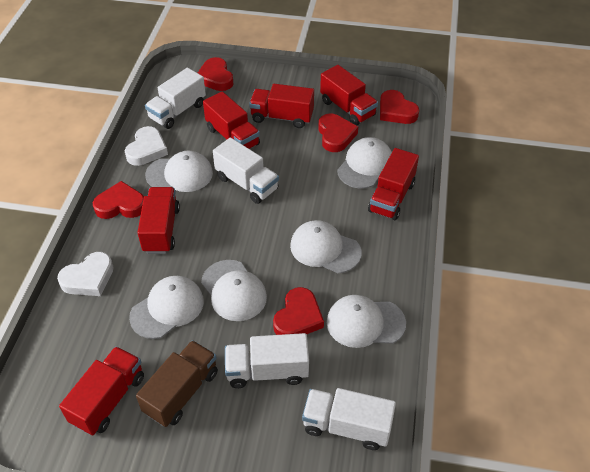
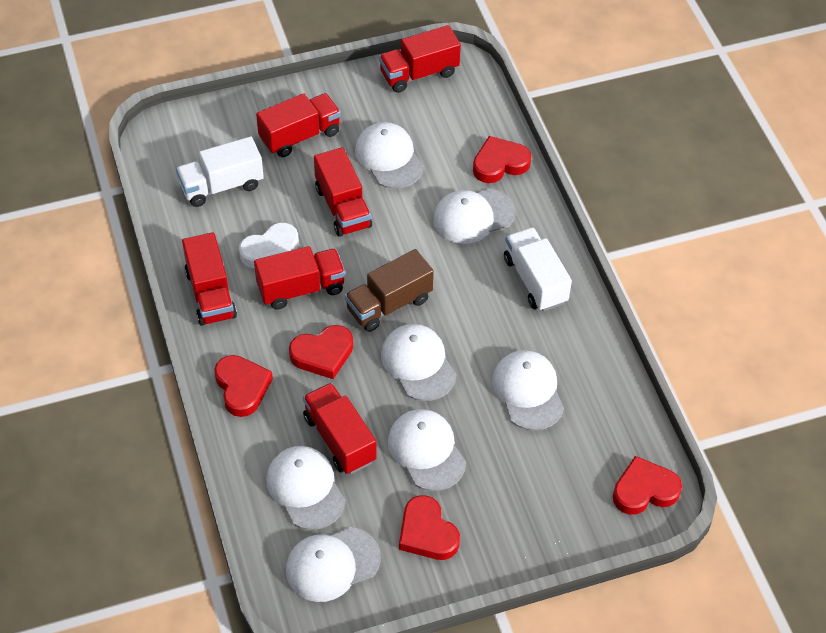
white cap: [129,276,204,339] [145,151,213,192] [201,260,267,321] [290,220,362,273] [327,295,406,348] [337,137,392,189] = 6 -> [266,446,345,530] [286,527,381,602] [355,122,424,189] [381,324,456,401] [388,409,466,491] [433,189,515,244] [492,350,564,431] = 7
white heart: [57,252,114,296] [125,126,168,166] = 2 -> [239,222,299,268] = 1
white truck: [145,68,206,129] [213,137,279,204] [225,333,309,388] [302,388,396,450] = 4 -> [176,136,264,207] [504,227,572,311] = 2

